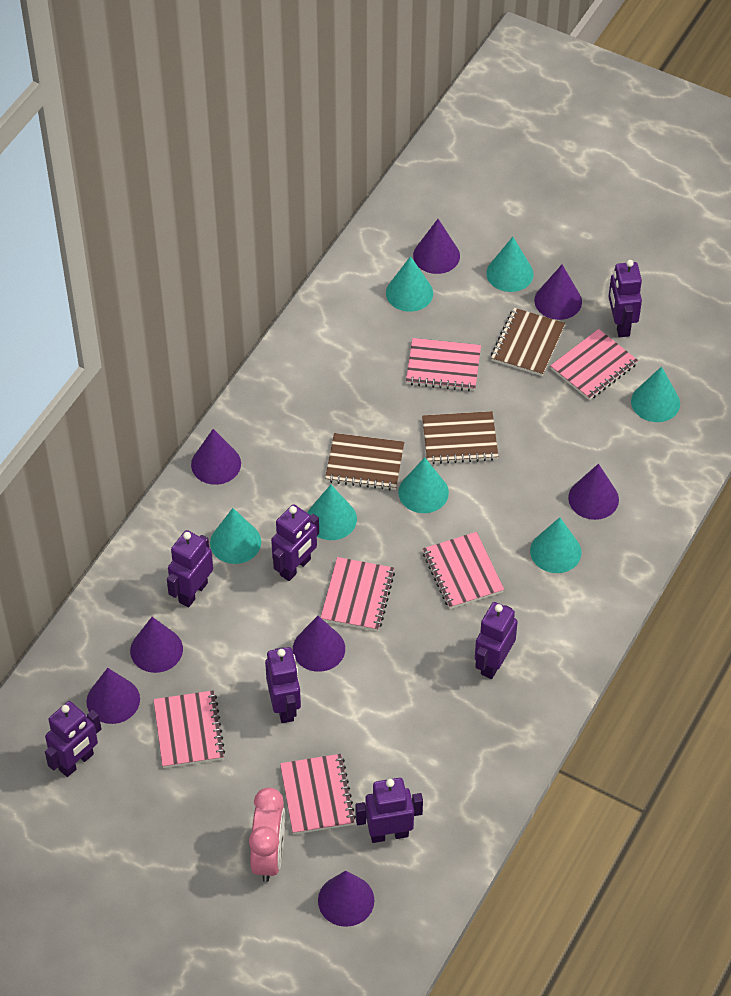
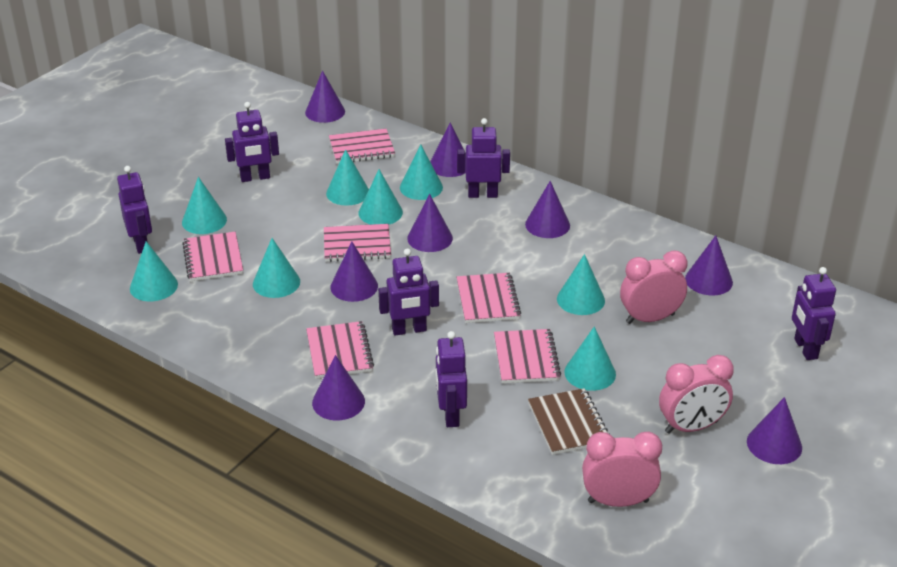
brown notebook: [325,433,404,490] [422,411,498,464] [491,308,565,376] = 3 -> [528,388,609,455] = 1
pink clock: [249,787,285,882] = 1 -> [582,432,662,507] [620,250,688,324] [659,355,734,434] = 3
purple robot: [45,701,101,777] [167,530,213,607] [265,647,301,723] [271,504,319,581] [355,778,423,843] [475,602,518,679] [608,260,642,337] = 7 -> [117,166,152,254] [225,102,279,182] [378,248,439,336] [436,331,467,427] [457,118,510,198] [792,267,836,360] = 6
turquoise cone: [210,508,261,564] [308,485,357,540] [386,256,433,312] [398,457,449,513] [486,237,534,292] [530,517,582,573] [631,366,680,422] = 7 -> [130,241,178,302] [182,177,227,234] [253,238,300,298] [326,149,369,206] [359,169,403,225] [400,144,443,200] [557,254,605,315] [564,326,616,391] = 8

